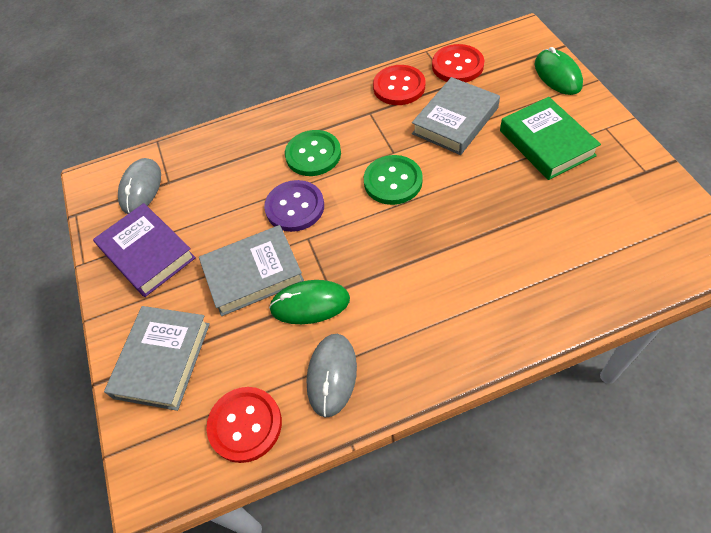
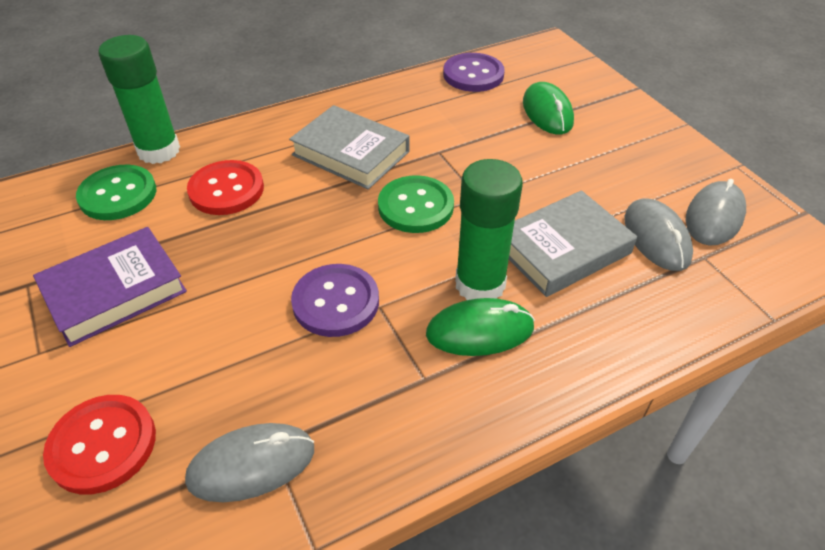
green book: [500,97,601,180] = 1 -> none = 0
green glue stick: none = 0 -> [99,35,180,164] [455,159,523,300] = 2
grey book: [104,306,210,411] [199,225,304,316] [412,77,500,155] = 3 -> [289,105,409,189] [509,190,637,297] = 2
grey mouse: [118,158,161,214] [306,334,357,418] = 2 -> [185,423,314,502] [624,198,693,271] [686,179,746,246] = 3
purple button: [264,180,324,232] = 1 -> [291,264,379,337] [443,53,505,92] = 2
red button: [206,387,282,463] [373,65,425,105] [432,44,484,82] = 3 -> [43,395,156,494] [187,160,264,215] = 2

